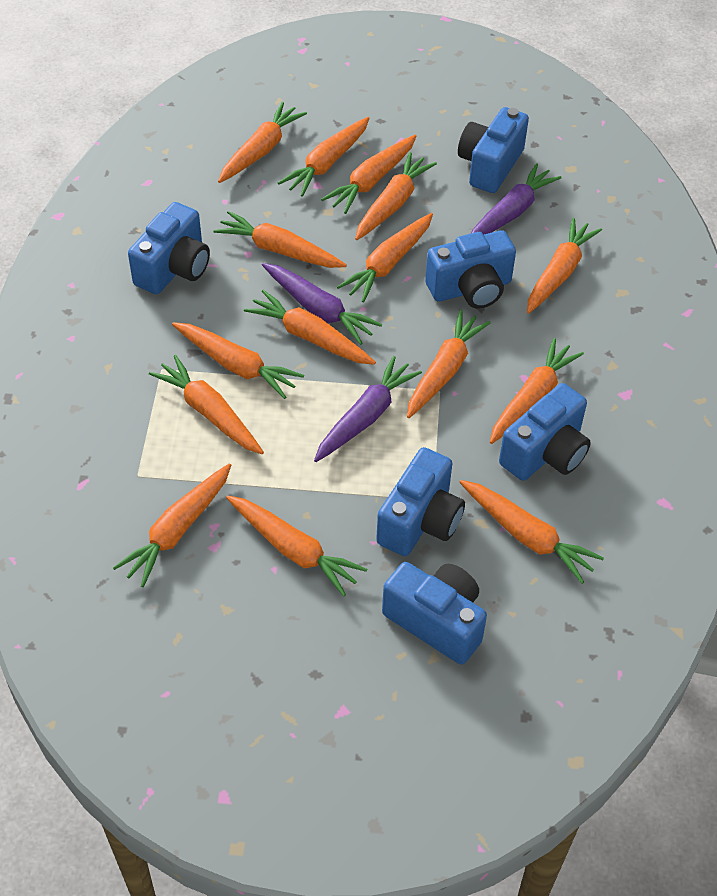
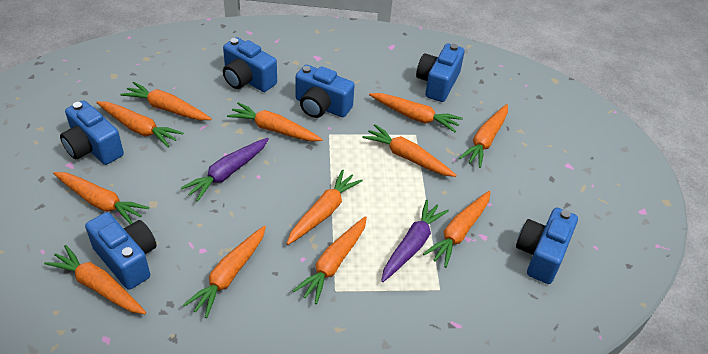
orange carrot: [113,463,231,587] [149,355,264,454] [172,322,304,399] [213,211,347,268] [218,102,307,183] [226,496,367,596] [244,290,376,365] [278,117,370,197] [321,135,416,214] [337,213,433,302] [355,152,437,240] [407,310,491,418] [459,480,604,584] [490,338,584,444] [527,218,602,314] = 15 -> [44,245,146,314] [53,172,149,224] [96,101,183,148] [120,82,212,120] [183,226,266,318] [227,102,323,141] [287,169,363,245] [293,216,367,304] [362,124,457,177] [369,93,463,132] [423,191,491,268] [459,104,508,168] = 12
purple carrot: [262,263,382,345] [314,356,422,462] [471,163,561,234] = 3 -> [181,138,269,202] [381,199,449,282] = 2

